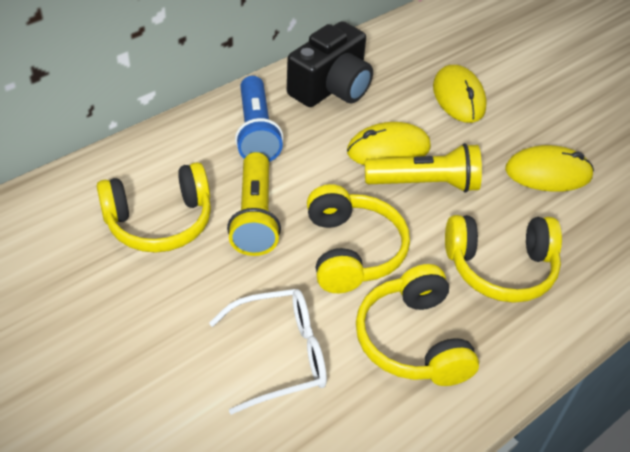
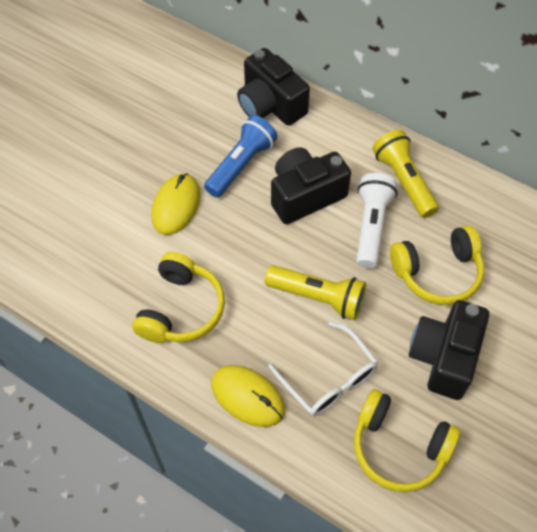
black camera: [287,21,373,107] = 1 -> [237,48,310,126] [271,147,351,224] [409,300,489,400] = 3
white flashlight: none = 0 -> [356,173,398,269] = 1
yellow headphones: [96,162,211,253] [307,184,410,293] [356,264,479,386] [445,215,562,303] = 4 -> [132,252,225,343] [354,389,461,492] [390,225,484,305] = 3
yellow mouse: [347,122,431,165] [433,65,487,123] [505,145,594,192] = 3 -> [151,173,200,235] [211,365,285,427] = 2

